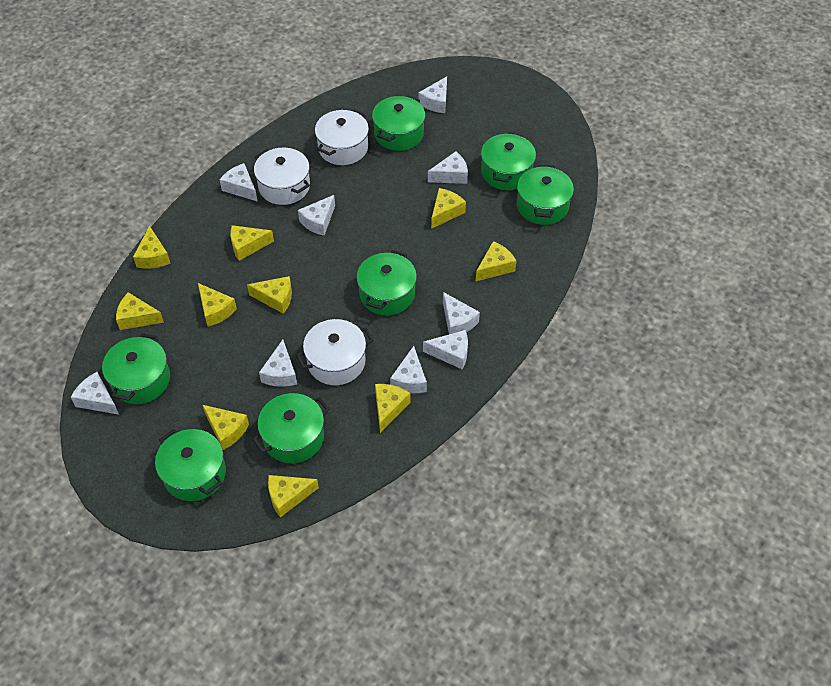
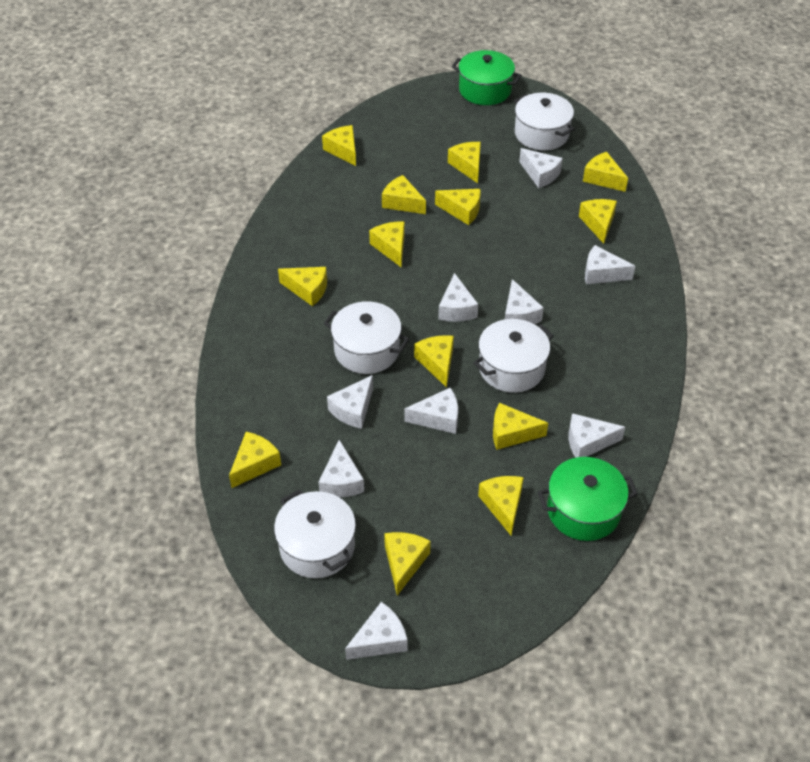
green pot: [102,333,170,404] [155,429,226,501] [252,393,330,463] [357,250,417,315] [372,95,425,151] [481,132,536,190] [517,165,574,225] = 7 -> [452,50,522,105] [538,457,638,541] = 2
white pot: [254,148,310,205] [296,319,373,385] [315,110,369,165] = 3 -> [274,489,356,578] [324,301,409,374] [474,319,554,393] [514,93,575,150] = 4
yellow cheese: [116,292,164,330] [133,226,170,269] [198,283,237,327] [203,405,249,450] [230,225,274,261] [247,276,292,314] [268,475,319,518] [375,384,410,433] [431,188,466,229] [476,241,517,281] = 10 -> [229,432,281,488] [278,267,327,306] [322,125,356,166] [369,222,405,267] [382,175,426,214] [384,532,431,596] [414,335,454,388] [435,189,481,225] [448,142,481,183] [478,476,524,536] [493,403,548,450] [579,199,617,244] [583,152,628,192] = 13

